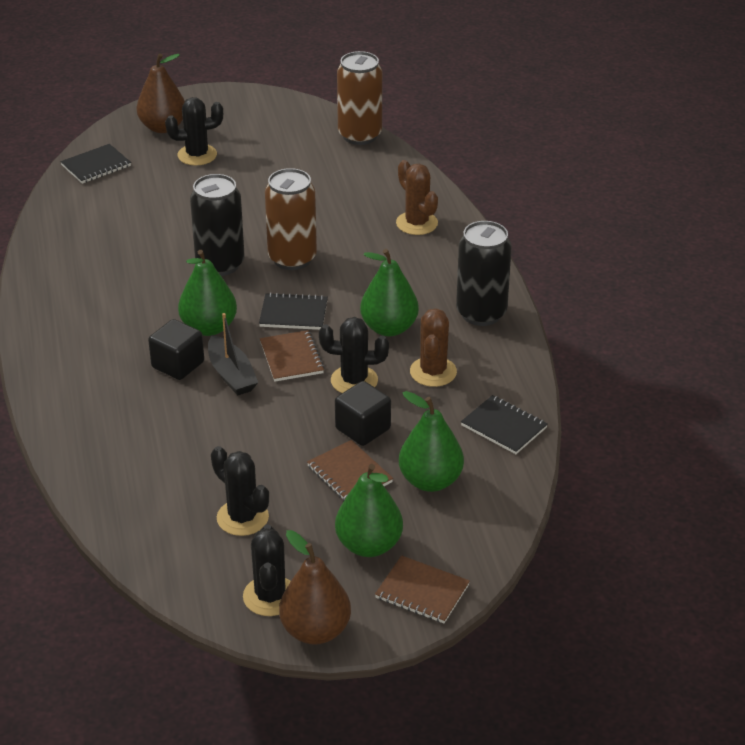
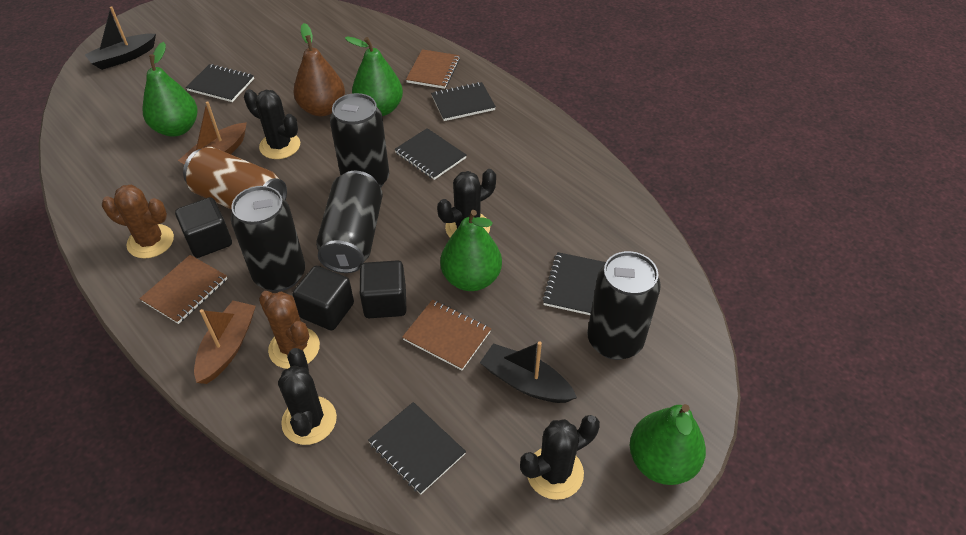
black boat: [208,313,258,395] = 1 -> [85,6,156,70] [480,341,577,403] = 2
black can: [190,174,245,276] [456,221,512,326] = 2 -> [231,186,305,292] [316,171,383,273] [330,93,389,187] [587,251,661,360] = 4
black cube: [148,319,204,380] [335,381,391,446] = 2 -> [175,197,232,258] [292,266,354,330] [360,260,407,318] = 3
black notebook: [60,144,131,184] [259,293,328,330] [461,395,548,454] = 3 -> [186,64,254,102] [368,402,466,494] [394,128,467,180] [431,82,496,121] [542,252,606,315] = 5
brown boat: none = 0 -> [178,101,247,164] [194,300,256,384] = 2
brown can: [265,168,317,270] [337,51,382,145] = 2 -> [183,147,287,210] = 1
brown pear: [136,54,185,133] [279,530,351,645] = 2 -> [293,23,345,116] = 1

